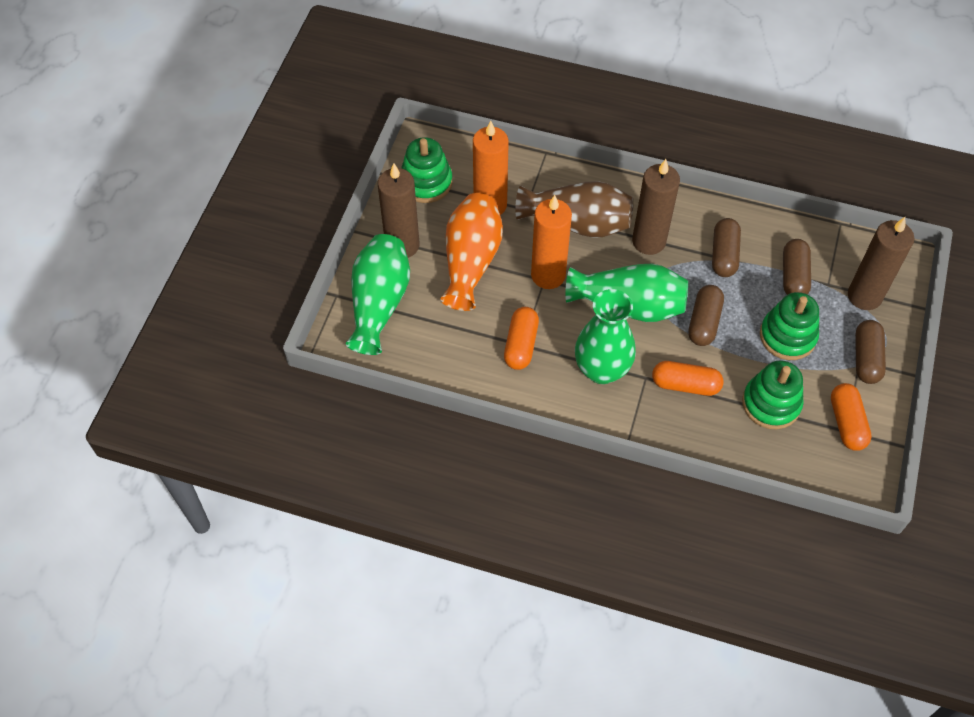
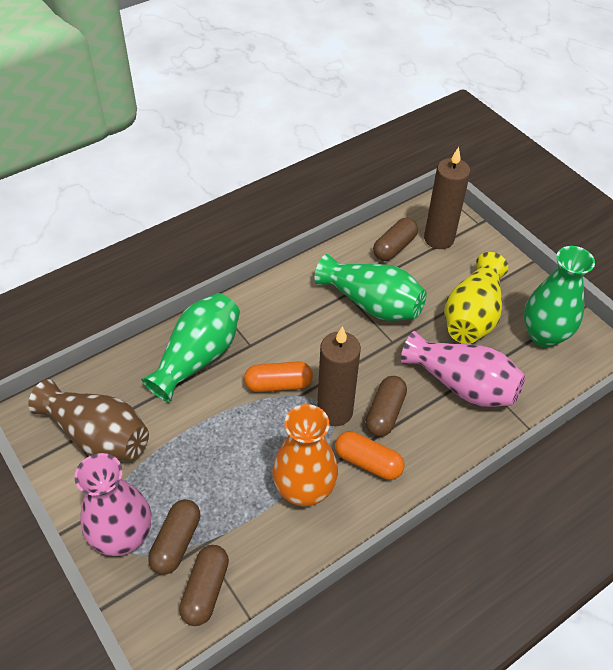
brown candle: [378,163,419,258] [632,159,680,255] [848,217,914,310] = 3 -> [317,326,361,426] [424,147,470,249] = 2
green stacking toy: [401,137,452,203] [742,360,804,429] [760,292,819,360] = 3 -> none = 0
orange candle: [473,120,509,215] [531,195,572,289] = 2 -> none = 0
orange capsule: [504,307,539,370] [652,361,724,396] [831,383,872,451] = 3 -> [244,361,313,392] [335,431,405,480] = 2
pink vase: none = 0 -> [74,453,151,556] [401,331,526,407] = 2
yellow vase: none = 0 -> [444,252,508,344] = 1

